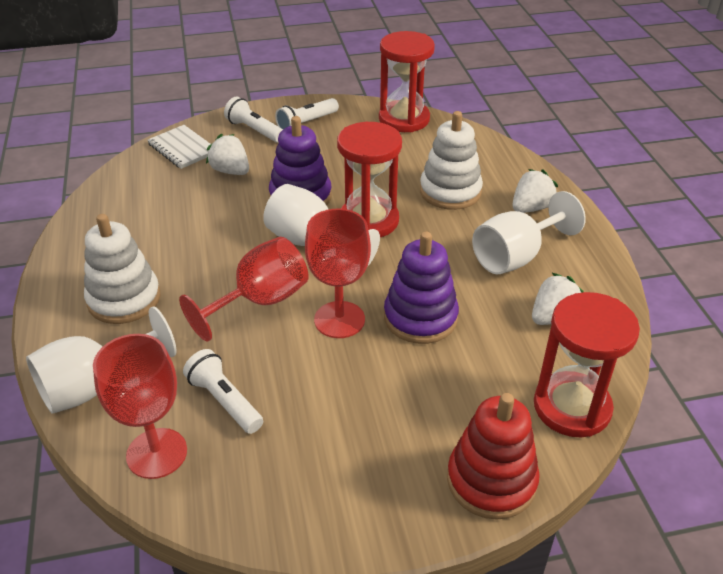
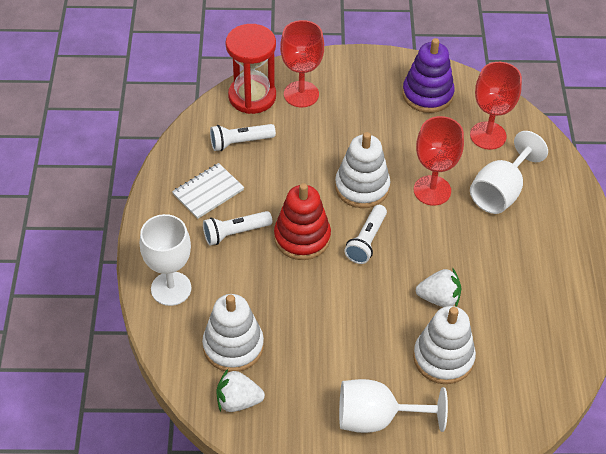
purple stacking toy: [269,116,332,206] [384,232,459,344] = 2 -> [402,38,455,113] = 1
red hourglass: [337,122,402,238] [379,31,435,132] [534,292,640,438] = 3 -> [226,24,276,114] = 1
white stacking toy: [84,214,161,324] [420,111,483,210] = 2 -> [202,294,264,372] [335,132,390,208] [413,306,476,384] = 3
white strawberry: [206,134,249,175] [512,169,558,213] [532,273,584,325] = 3 -> [216,369,265,412] [416,269,461,307] = 2

